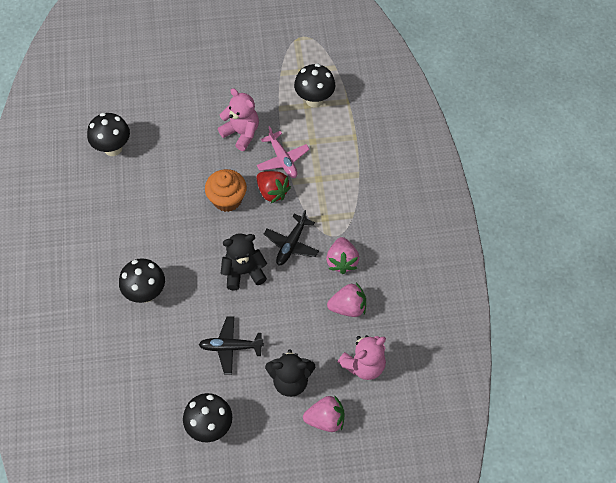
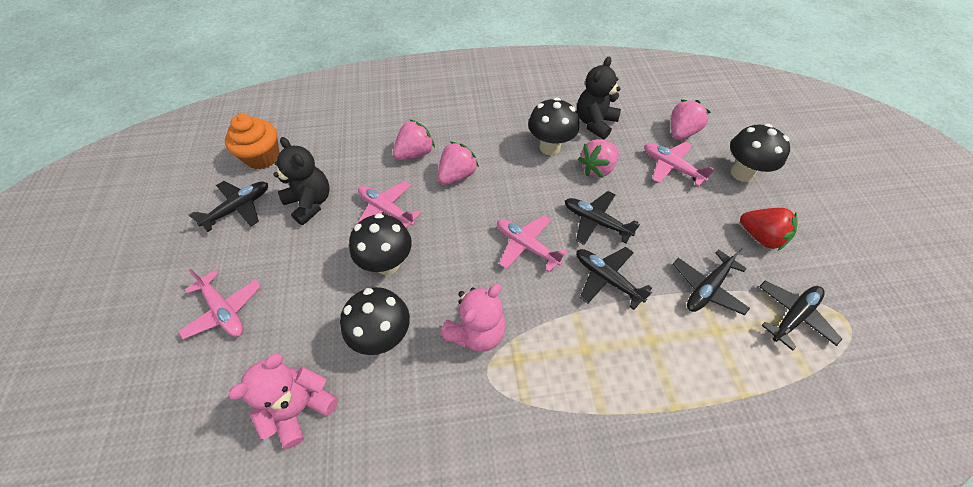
black plane: [198,316,264,374] [264,210,319,265] = 2 -> [189,181,268,232] [565,191,640,245] [576,247,652,310] [673,248,750,315] [759,281,842,351] = 5
pink plane: [257,126,310,178] = 1 -> [178,269,261,339] [357,181,421,228] [497,215,567,273] [644,142,715,187] = 4
pink strawberry: [303,395,344,432] [326,237,359,274] [327,283,366,317] = 3 -> [393,119,435,160] [438,141,479,185] [578,139,619,178] [671,100,711,140] = 4

